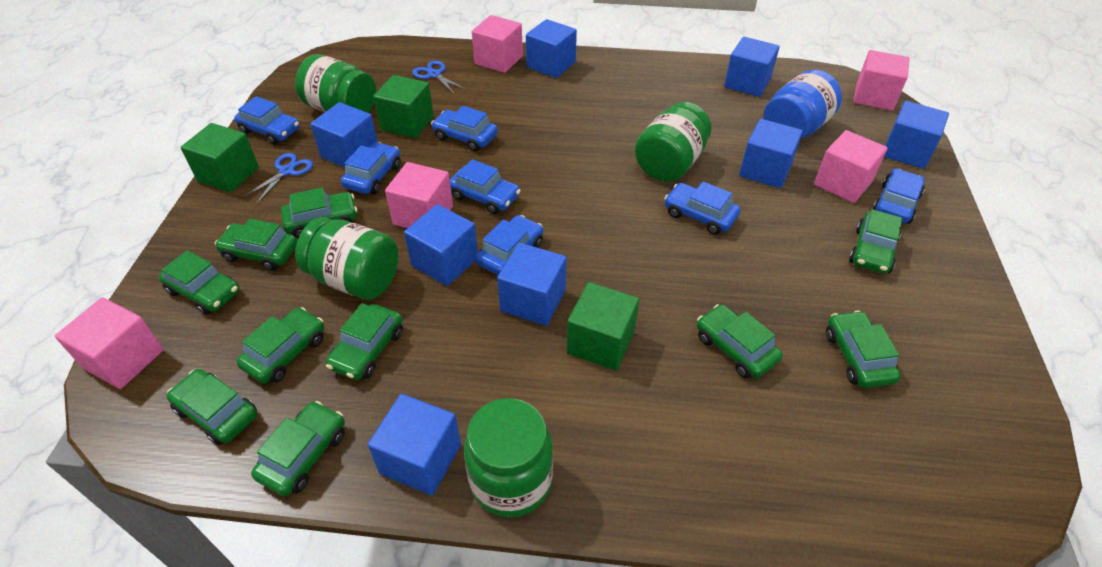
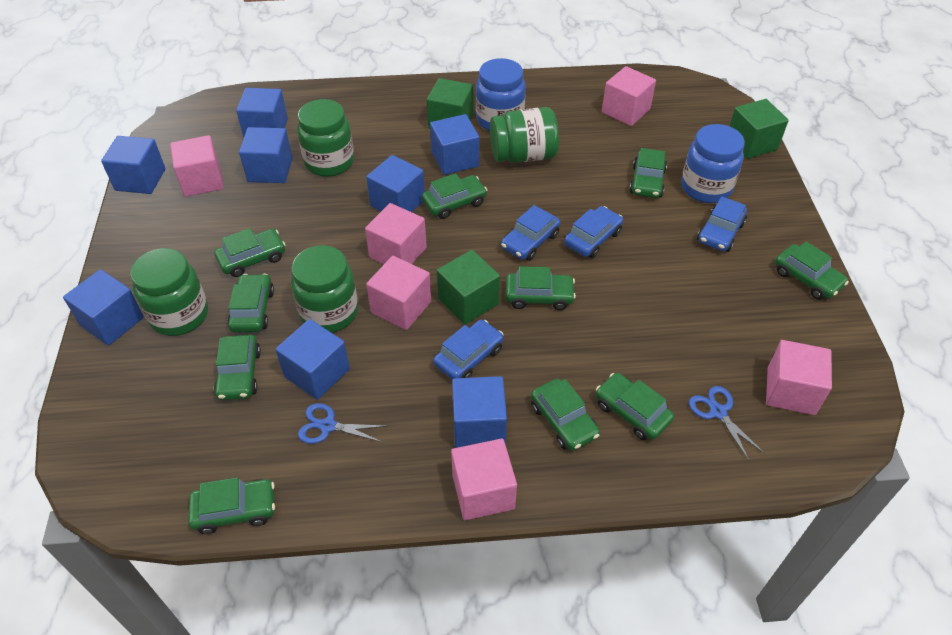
blue car: [234,96,300,145] [341,142,401,194] [431,106,498,151] [450,159,521,214] [476,215,543,275] [664,182,741,235] [873,168,925,224] = 7 -> [433,320,504,380] [501,205,561,261] [564,206,623,258] [697,197,747,252] = 4
blue jar: [764,70,842,138] = 1 -> [476,58,526,131] [681,124,745,203] = 2
pink cube: [55,297,164,389] [385,162,453,228] [472,15,523,73] [814,130,888,203] [853,50,910,111] = 5 -> [170,135,224,197] [365,203,427,264] [366,256,431,330] [451,439,517,520] [602,66,656,126] [766,340,832,415] = 6

